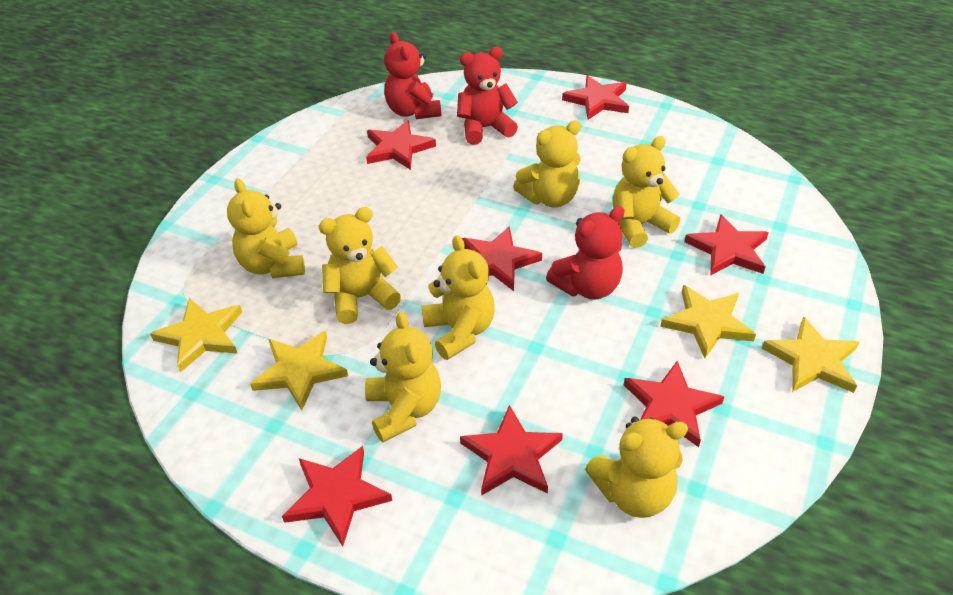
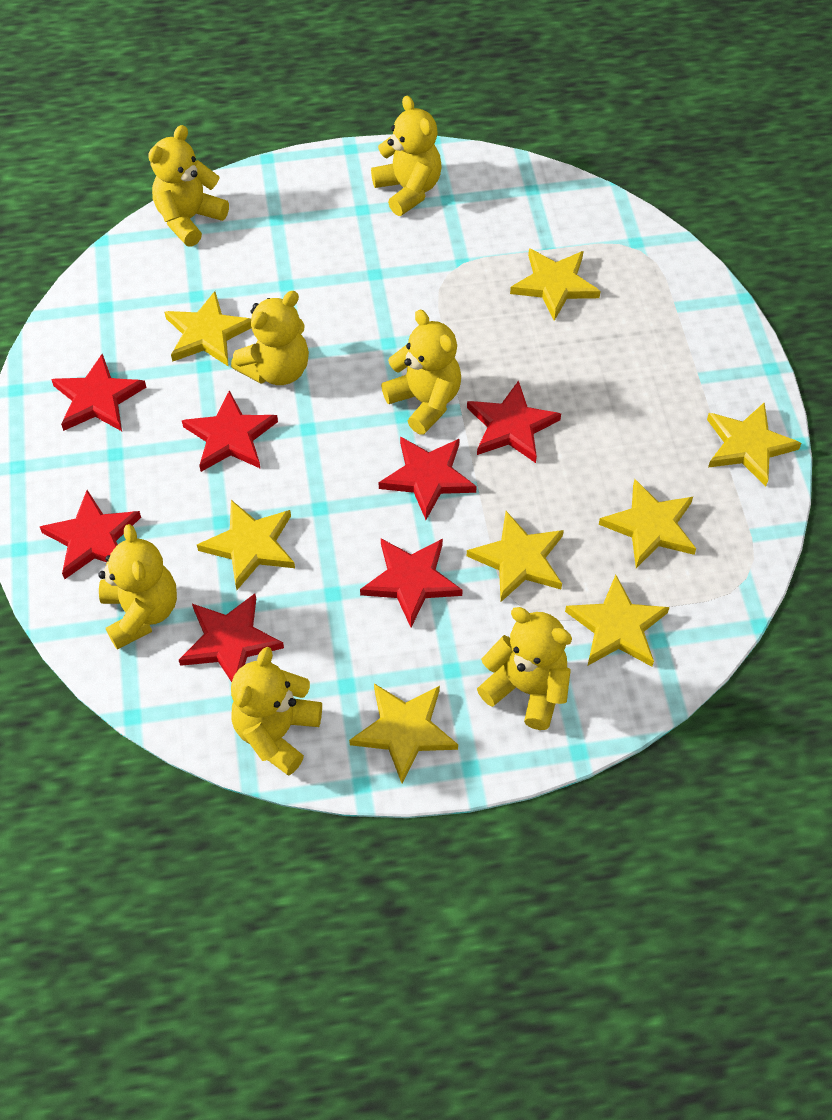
red teddy bear: [384,32,441,119] [457,47,518,145] [546,206,625,300] = 3 -> none = 0
yellow star: [150,298,242,373] [250,331,348,411] [660,285,756,358] [762,316,859,393] = 4 -> [165,291,252,367] [197,500,295,590] [349,683,458,783] [467,511,564,602] [510,248,601,321] [565,575,670,667] [599,479,696,568] [707,402,801,487] = 8

